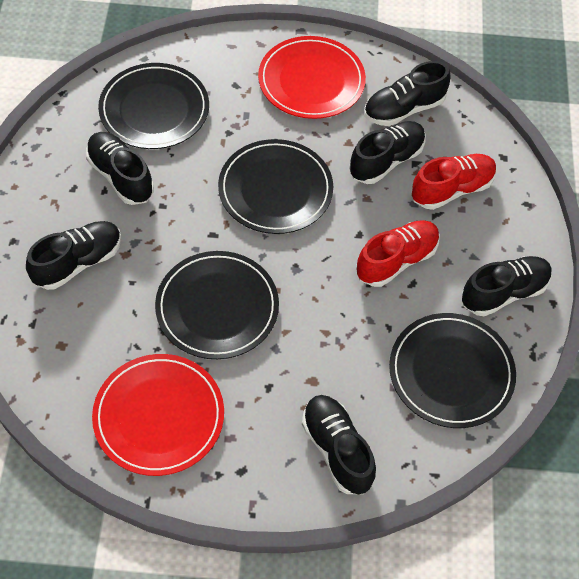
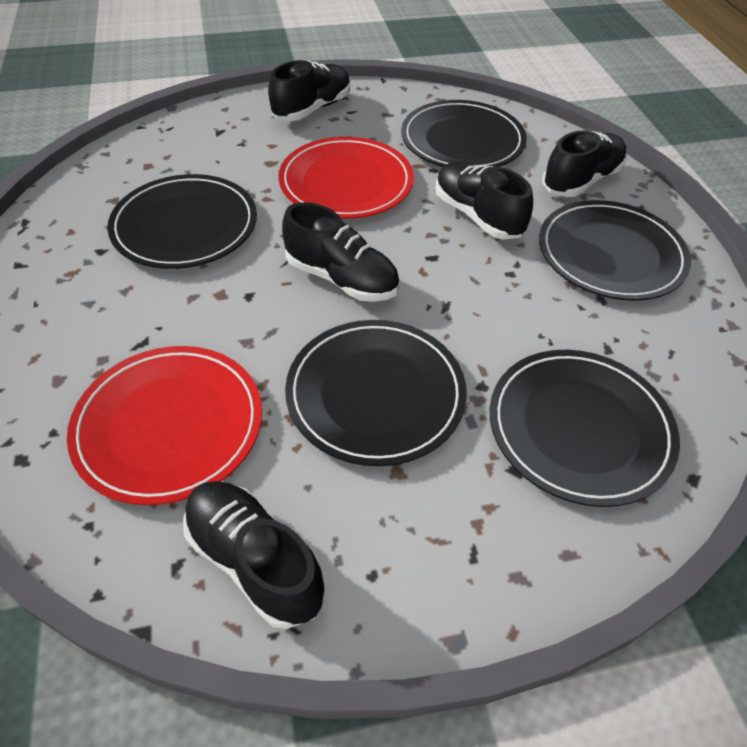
black plate: [98,63,209,149] [155,251,279,359] [218,139,333,234] [389,313,516,428] = 4 -> [107,174,257,269] [285,320,467,466] [401,100,527,167] [490,350,680,507] [539,200,691,301] = 5
black shoe: [26,221,121,290] [86,132,154,205] [302,395,376,494] [349,121,426,184] [364,61,451,126] [462,256,552,316] = 6 -> [183,481,325,629] [268,60,350,121] [282,202,399,302] [435,162,533,240] [542,130,627,197] = 5
red shoe: [356,220,440,287] [412,154,497,210] = 2 -> none = 0

